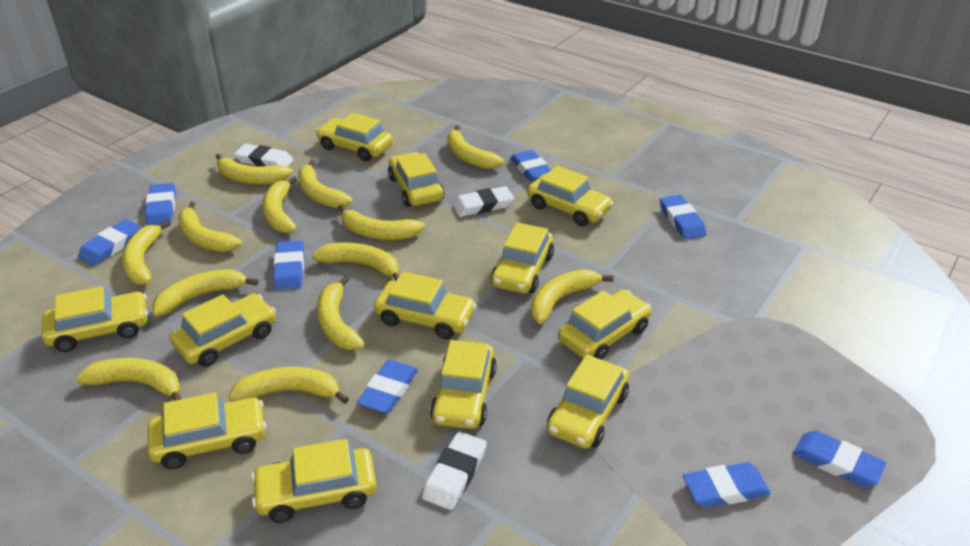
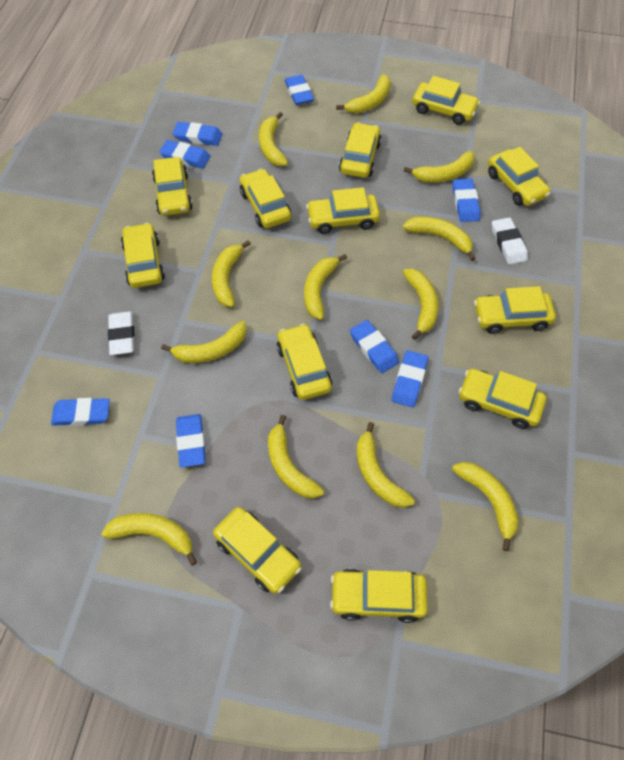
white eraser: [234,144,294,167] [422,431,487,510] [453,186,514,217] = 3 -> [108,311,135,355] [492,217,528,265] = 2
yellow banana: [76,358,182,401] [122,220,170,285] [152,269,259,317] [178,202,242,252] [216,154,293,184] [228,367,349,404] [262,176,297,233] [298,159,353,208] [312,242,399,281] [317,276,365,350] [338,204,425,240] [447,125,504,169] [530,269,614,324] = 13 -> [102,513,197,566] [161,321,247,363] [212,240,251,307] [259,112,288,166] [268,415,324,499] [304,254,347,320] [336,74,391,113] [357,422,415,508] [403,216,475,261] [403,269,438,340] [404,151,475,183] [452,462,519,551] = 12

